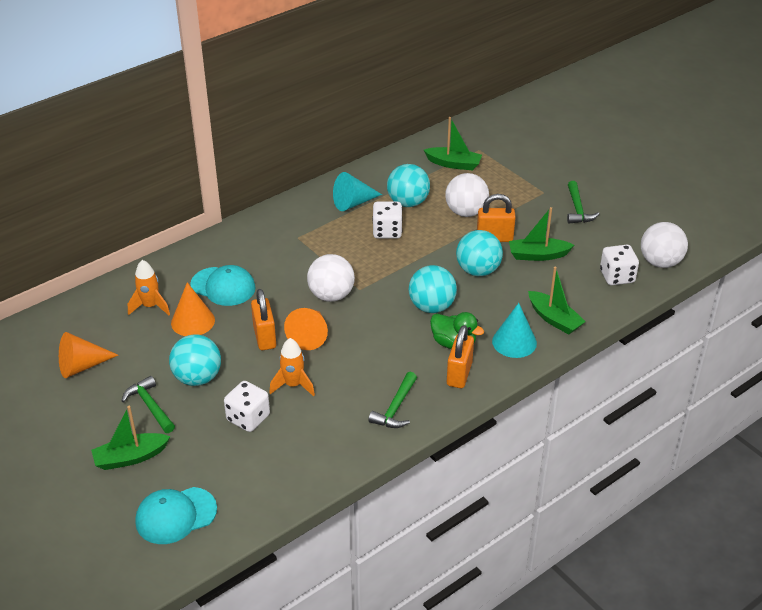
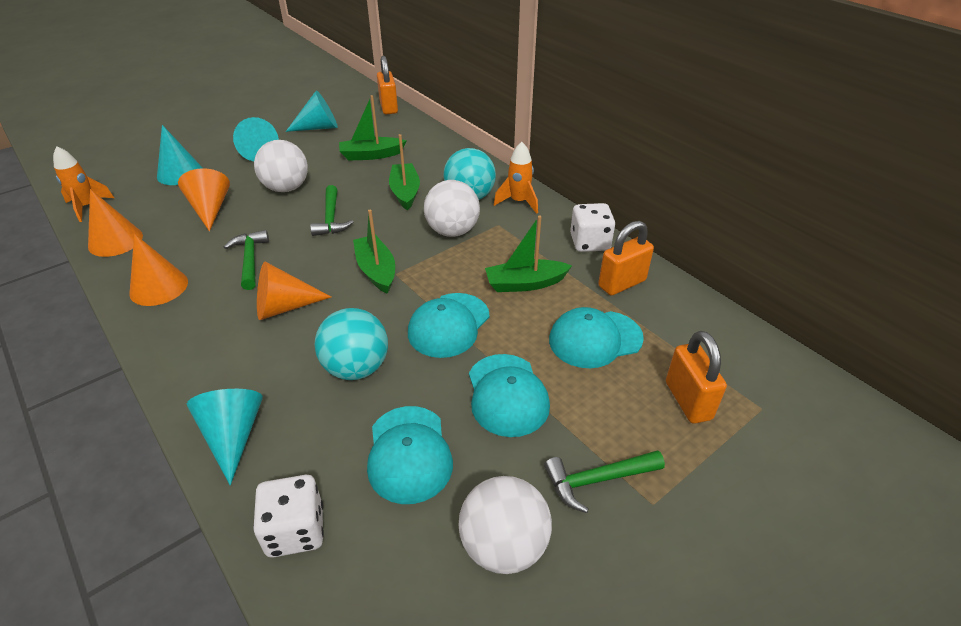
green duck: [430,312,484,349] = 1 -> none = 0
orange cone: [59,332,118,378] [171,282,215,336] [284,308,328,350] = 3 -> [88,189,143,257] [129,234,188,306] [178,169,230,232] [257,262,331,320] = 4
turquoise ball: [169,334,221,386] [387,164,430,207] [409,265,457,313] [456,230,503,276] = 4 -> [315,308,388,380] [444,148,496,200] = 2
turquoise cap: [135,487,217,544] [190,265,256,306] = 2 -> [367,406,453,504] [408,293,490,358] [469,354,550,437] [549,307,644,368] = 4
turquoise cone: [333,172,382,211] [492,303,537,358] = 2 -> [157,125,203,185] [187,389,263,485] [233,117,279,161] [286,90,338,132] = 4
white dice: [224,381,270,432] [372,201,403,239] [600,245,639,285] = 3 -> [253,475,324,558] [570,203,615,252] = 2

